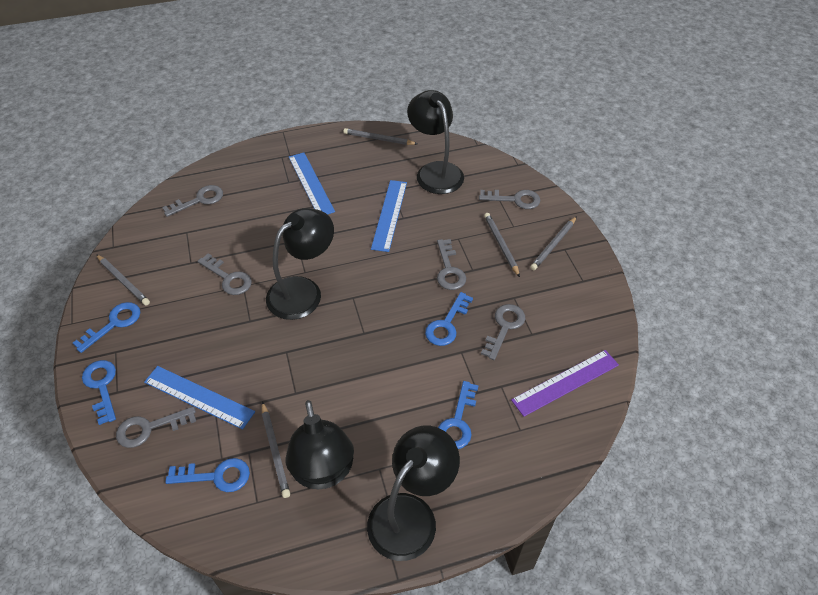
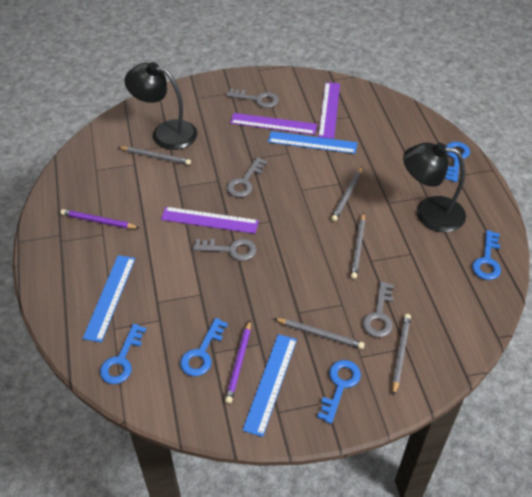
black lamp: [266,208,334,320] [285,400,354,489] [367,426,460,561] [407,90,464,194] = 4 -> [124,62,197,150] [403,142,466,232] = 2
grey key: [116,406,196,448] [162,185,223,217] [197,253,252,295] [437,239,466,290] [479,190,540,209] [481,304,525,360] = 6 -> [193,239,256,261] [226,88,279,108] [227,157,267,197] [363,282,394,337] = 4
purple pencil: none = 0 -> [61,209,139,229] [225,320,251,404] = 2
purple ruler: [511,350,619,417] = 1 -> [161,207,259,234] [230,113,317,135] [318,82,340,139] = 3

